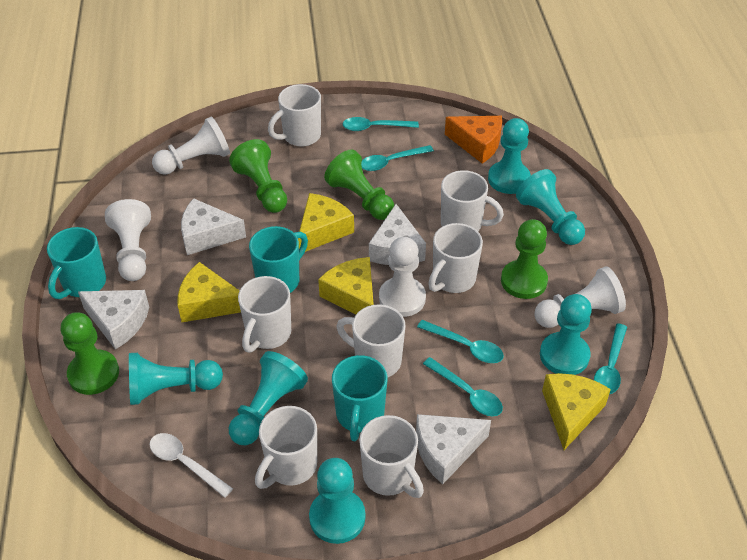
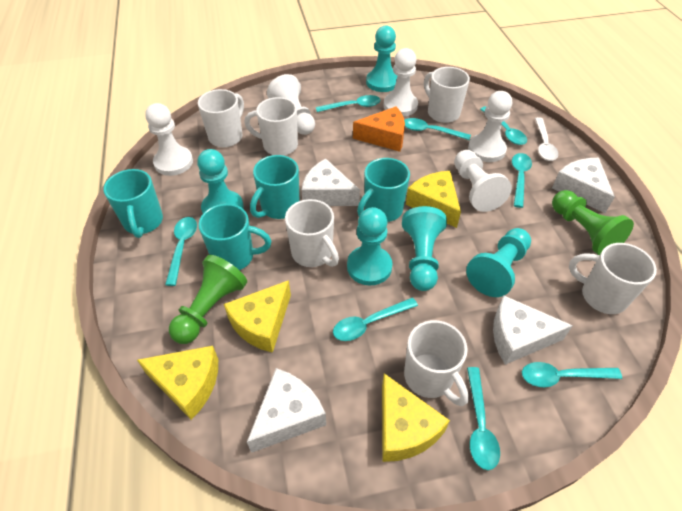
green pawn: [61,312,119,395] [229,139,287,213] [324,150,394,220] [501,219,548,299] = 4 -> [169,255,247,344] [552,190,634,255] = 2
turquoise mug: [47,227,106,299] [249,226,308,293] [332,355,387,441] = 3 -> [103,169,163,238] [198,204,271,270] [250,155,299,219] [357,158,410,222] = 4
turquoise pawn: [129,353,223,405] [229,351,308,445] [309,458,365,544] [488,118,531,194] [516,169,585,245] [540,294,592,375] = 6 -> [197,149,244,213] [347,207,393,285] [366,25,397,92] [402,206,447,291] [466,228,531,297] = 5
turquoise spoon: [342,117,419,131] [361,145,434,171] [417,320,504,363] [423,357,503,417] [594,323,627,394] = 5 -> [165,217,197,286] [316,95,380,112] [333,298,418,341] [404,118,471,140] [467,367,500,470] [480,107,527,145] [512,153,532,208] [522,362,622,387] = 8
white mug: [238,276,291,353] [255,406,317,489] [268,84,321,147] [336,304,406,377] [359,415,424,498] [428,223,483,293] [441,170,504,231] = 7 -> [198,89,244,147] [244,97,298,156] [285,199,339,267] [404,320,469,406] [424,67,470,123] [569,243,657,314] = 6
white pawn: [105,199,151,281] [152,116,230,175] [379,237,426,317] [534,266,626,328] = 4 -> [145,103,193,176] [267,74,315,135] [383,48,418,117] [454,150,512,212] [468,91,512,162] = 5

